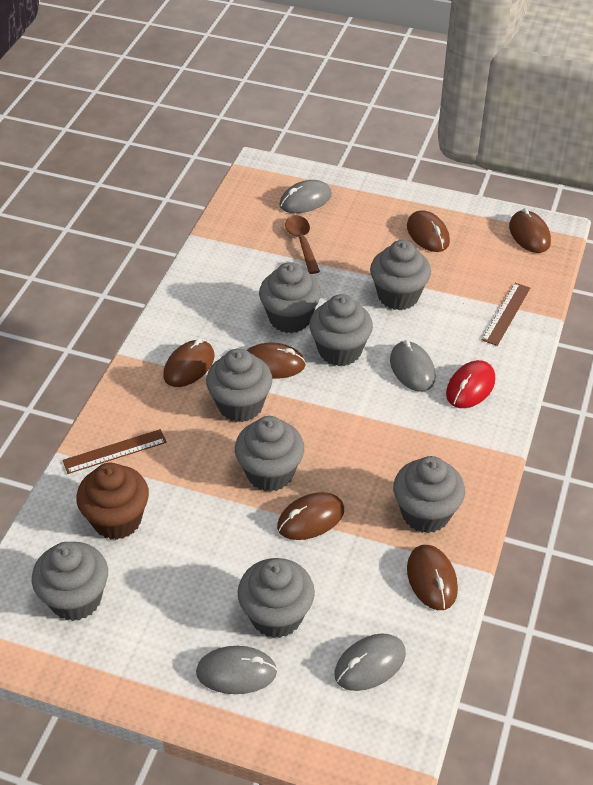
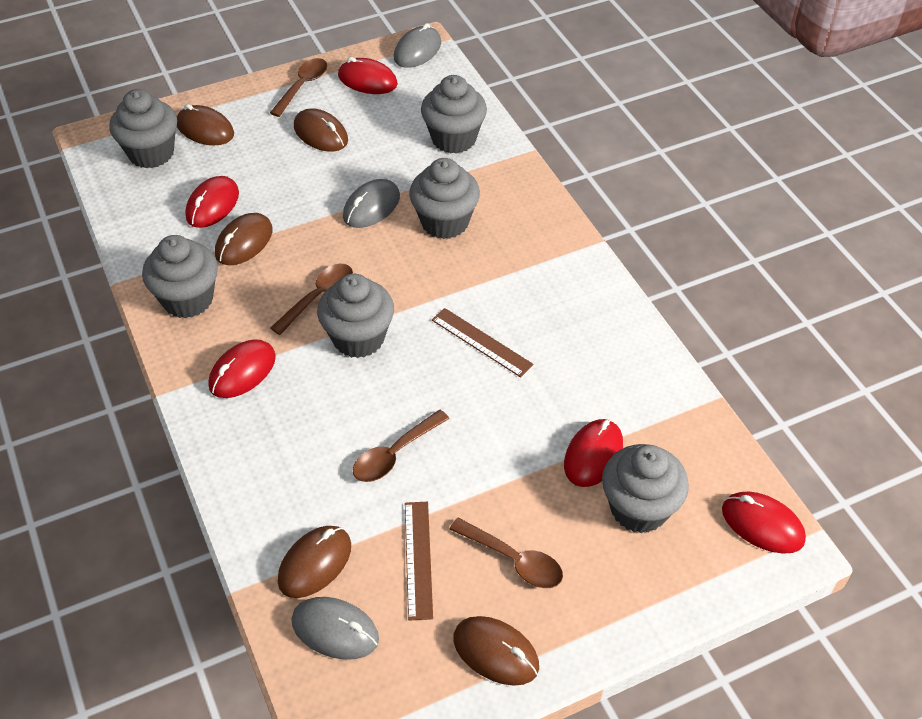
brown cupcake: [76,463,149,540] = 1 -> none = 0
brown mouse: [163,339,215,387] [247,343,306,379] [277,492,344,540] [407,210,450,252] [407,545,458,610] [509,208,551,253] = 6 -> [177,104,234,145] [215,213,273,265] [278,526,351,598] [294,108,348,152] [453,616,539,686] = 5
brown spoon: [285,215,320,274] = 1 -> [270,58,327,117] [270,264,353,335] [353,410,449,482] [450,518,563,588] = 4
grey cupcake: [32,542,108,621] [206,348,272,422] [235,416,304,492] [238,558,315,638] [259,262,321,333] [309,294,373,366] [370,240,431,310] [393,456,465,533] = 8 -> [110,89,177,168] [142,235,218,318] [317,274,394,358] [409,158,480,239] [421,75,487,154] [602,444,689,533] = 6
grey mouse: [196,646,277,694] [279,180,332,213] [334,633,406,691] [390,340,435,392] = 4 -> [292,597,379,660] [343,179,400,228] [394,23,441,68] = 3
red mouse: [446,360,495,408] = 1 -> [185,176,239,228] [208,339,276,398] [338,57,398,94] [564,419,623,487] [722,492,806,554] = 5

